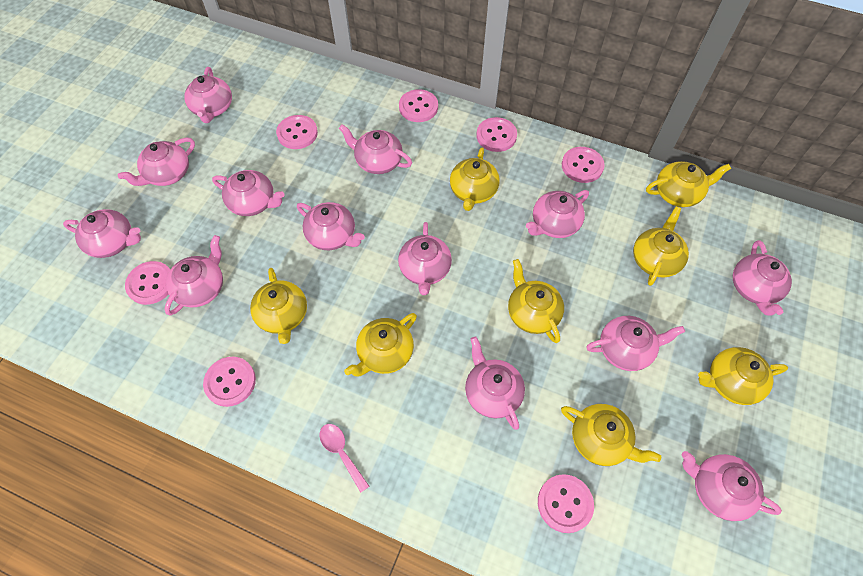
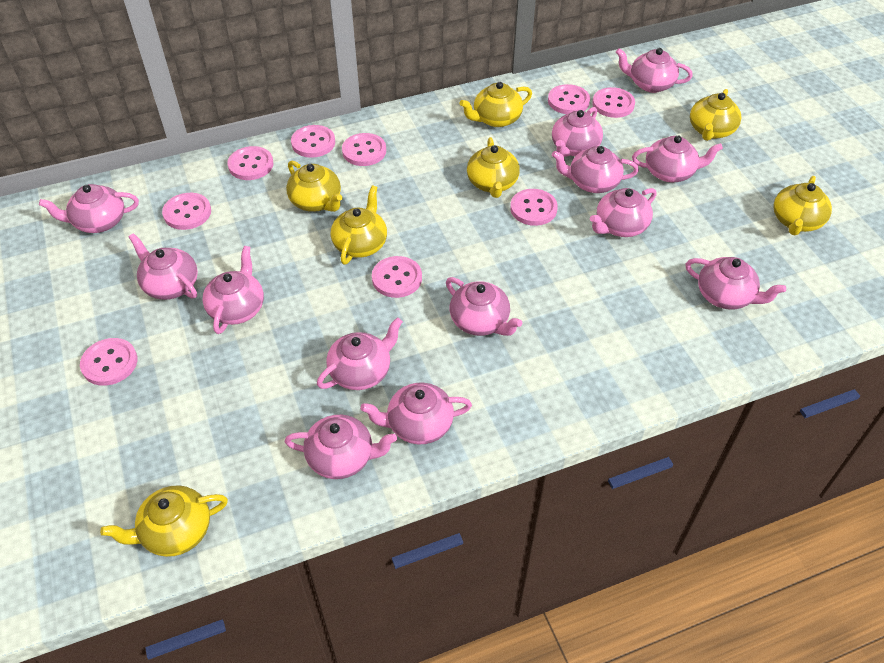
pink button: [125,261,170,305] [203,357,256,407] [276,115,318,149] [399,89,438,122] [476,117,517,152] [538,474,594,533] [562,147,605,183] = 7 -> [80,338,137,386] [162,193,211,230] [227,146,273,180] [291,125,335,158] [342,133,386,166] [372,256,422,298] [510,189,558,226] [548,84,590,114] [592,87,635,118] = 9
pink spoon: [319,424,370,493] = 1 -> none = 0
yellow teapot: [250,268,307,344] [344,313,417,376] [450,147,500,211] [508,259,564,343] [561,404,661,466] [633,206,689,286] [646,161,731,207] [698,347,788,405] = 8 -> [100,485,228,557] [286,160,342,212] [331,186,387,265] [459,82,532,127] [467,137,520,198] [690,89,741,141] [773,176,832,236] = 7

